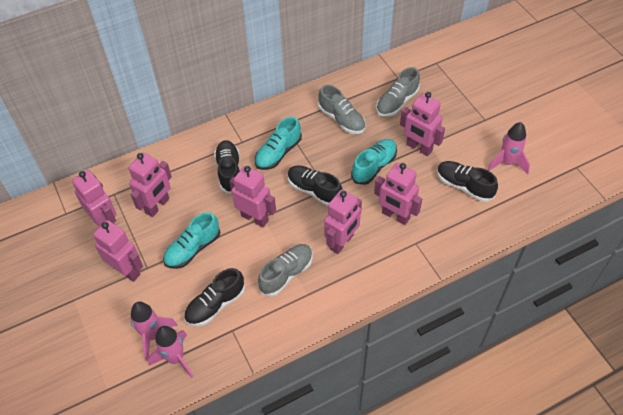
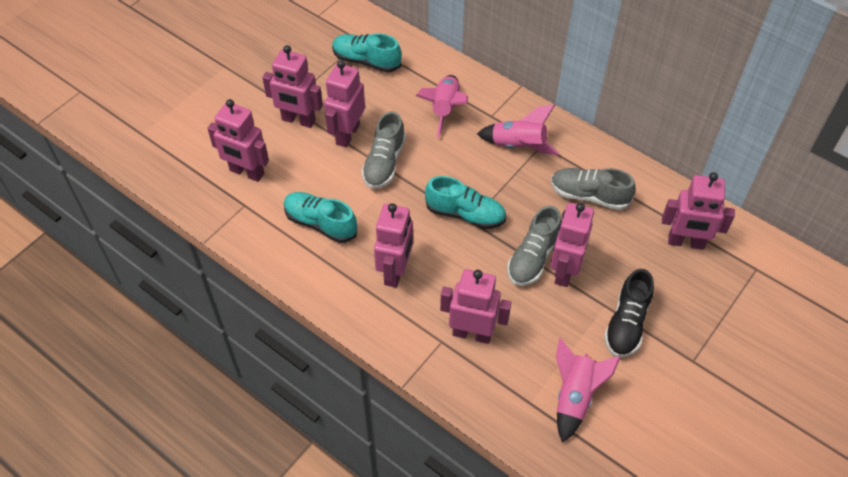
black shoe: [184,268,245,326] [214,140,240,194] [288,166,343,206] [437,161,498,202] = 4 -> [604,269,654,358] = 1

